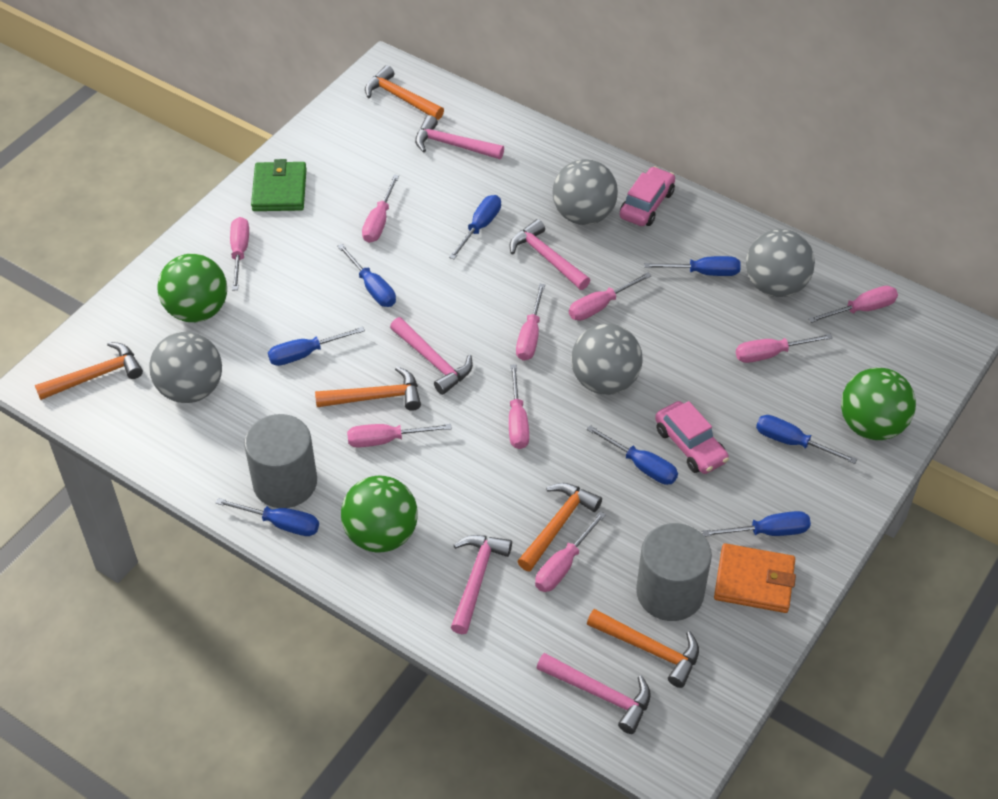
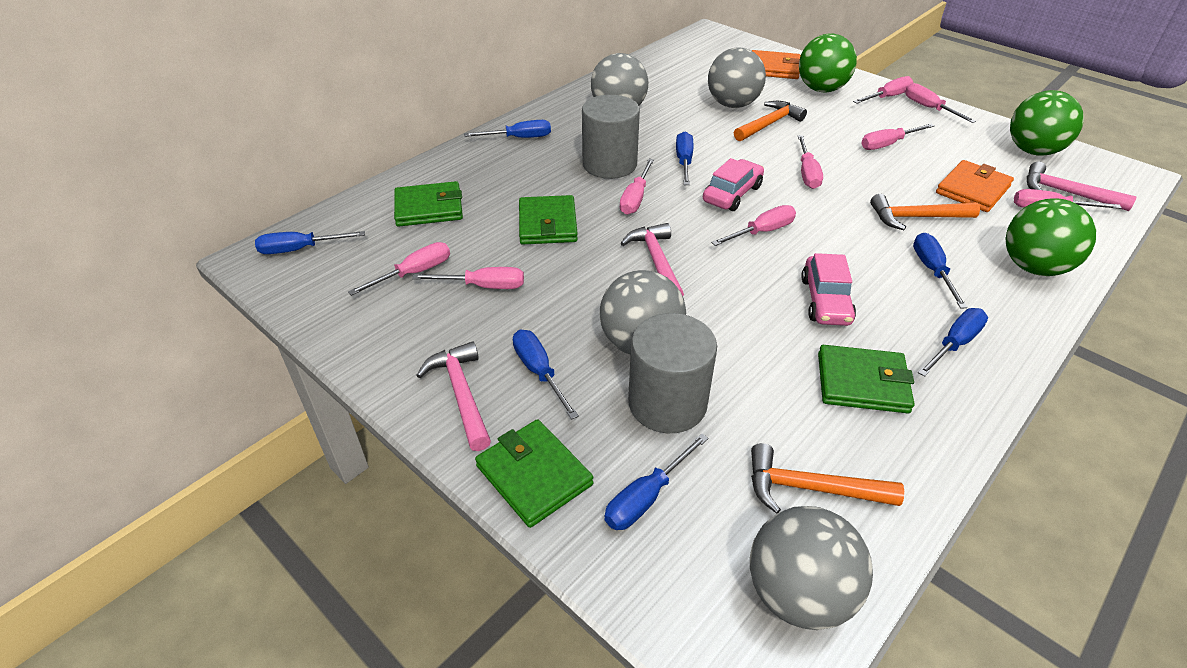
blue screwdriver: [216,498,319,536] [268,326,365,366] [337,244,396,307] [449,195,501,259] [586,425,678,485] [644,256,741,276] [702,511,811,537] [756,415,857,464] = 8 -> [255,231,365,254] [464,120,551,138] [513,330,579,420] [604,434,709,530] [676,132,693,185] [913,233,968,308] [918,308,988,377] = 7
green wallet: [251,159,307,211] = 1 -> [394,181,463,227] [475,419,593,528] [519,195,578,244] [818,345,914,413] = 4
orange hammer: [35,342,143,400] [315,367,421,411] [365,65,444,120] [517,483,602,571] [587,609,699,688] = 5 -> [734,101,807,141] [751,443,904,514] [870,194,980,230] = 3
orange wallet: [714,543,796,613] = 1 -> [752,50,801,79] [936,160,1014,212] = 2
pink hammer: [390,317,473,395] [415,115,504,159] [451,535,512,634] [509,219,590,290] [536,653,651,734] = 5 -> [416,341,491,451] [621,223,684,296] [1027,161,1136,211] = 3

